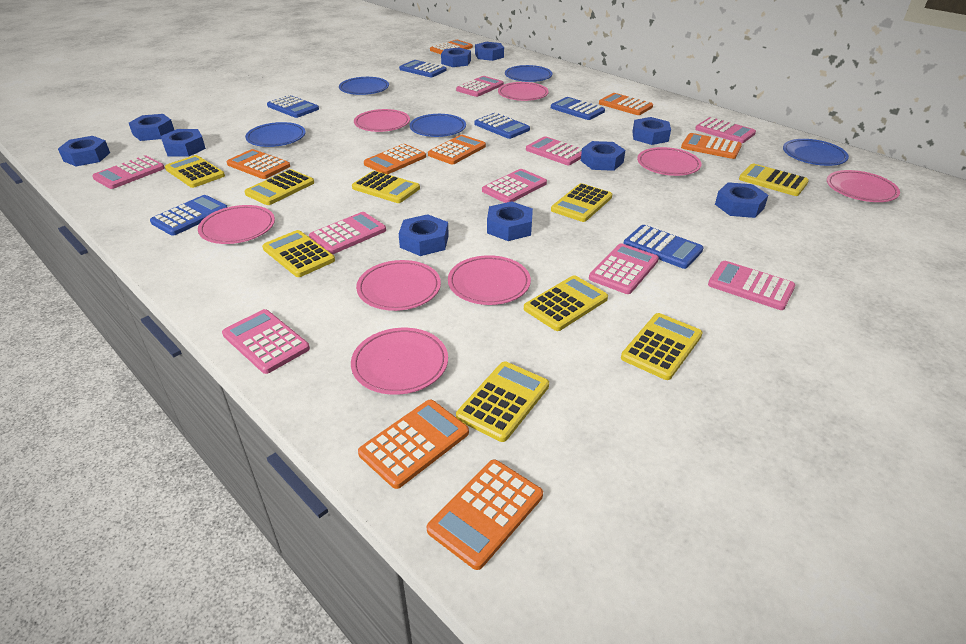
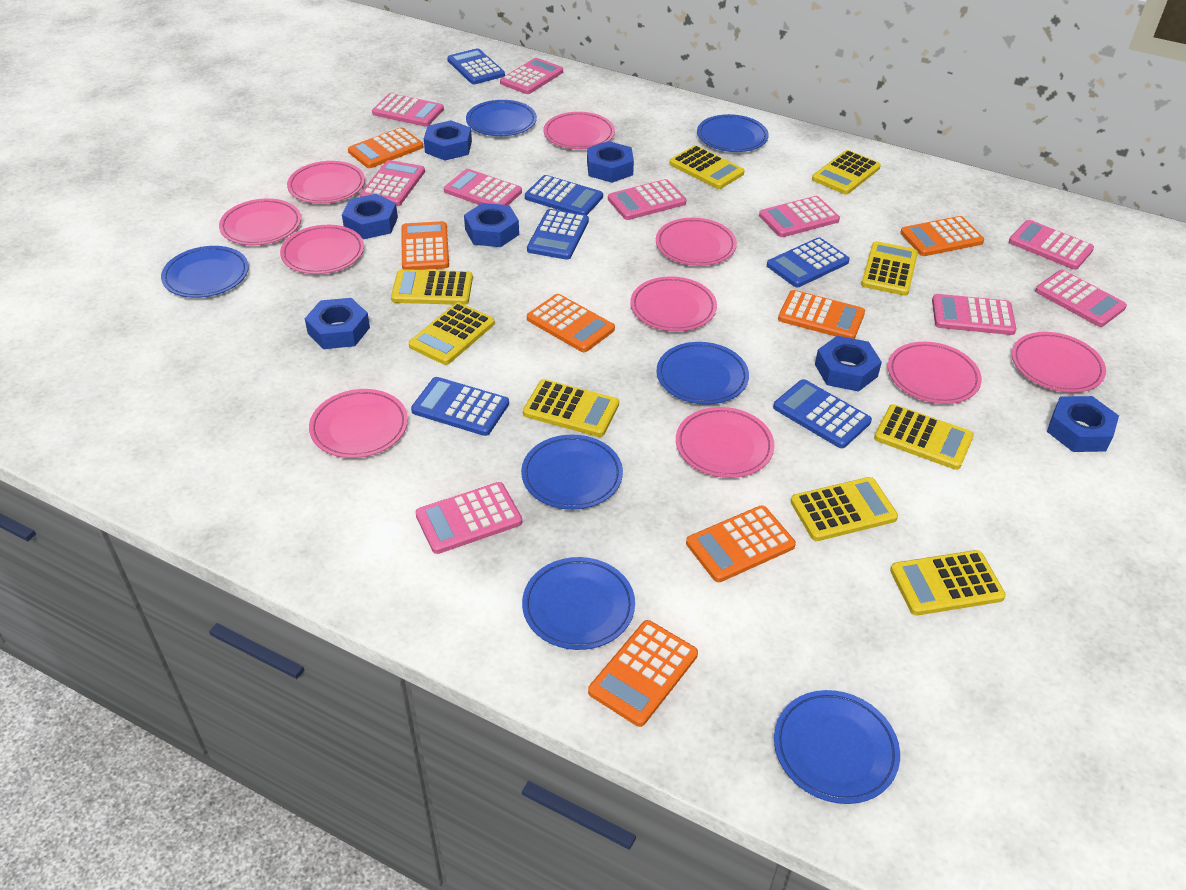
blue nut: [58,136,110,166] [129,114,174,141] [161,129,206,157] [399,214,449,256] [441,48,471,67] [475,42,504,61] [487,201,533,241] [581,141,625,171] [632,117,671,145] [715,182,768,218] = 10 -> [305,298,370,349] [342,194,398,239] [424,120,472,161] [464,203,519,247] [587,141,634,183] [815,336,882,392] [1047,396,1119,452] = 7
blue plate: [245,122,306,147] [339,77,389,95] [410,114,466,137] [505,65,552,82] [783,139,849,166] = 5 -> [161,246,249,298] [466,100,537,136] [521,434,623,510] [522,557,635,650] [656,342,749,405] [697,114,769,152] [774,690,900,804] = 7
orange calculator: [226,149,290,179] [358,400,469,489] [364,144,426,174] [427,459,543,570] [428,135,486,164] [430,40,473,54] [599,93,653,115] [681,133,742,159] = 8 -> [348,127,423,168] [401,221,449,270] [527,294,615,352] [588,620,698,727] [686,506,796,582] [778,290,865,339] [900,216,984,256] = 7
pink calculator: [92,155,165,189] [222,309,310,374] [309,212,386,254] [456,76,504,97] [482,169,547,203] [526,136,582,165] [589,243,659,294] [695,117,756,143] [708,261,795,310] = 9 -> [360,160,425,206] [372,93,444,127] [415,482,522,554] [444,169,522,205] [500,58,563,94] [608,179,686,220] [759,196,840,237] [932,294,1017,335] [1009,220,1094,270] [1035,270,1127,327] = 10
pink plate: [198,205,275,244] [351,328,448,395] [354,109,410,132] [356,260,441,311] [448,255,531,305] [498,82,549,101] [637,147,702,176] [827,170,900,202] = 8 -> [219,199,301,245] [280,225,364,274] [287,161,365,204] [309,389,408,458] [543,112,615,149] [630,276,717,332] [656,218,737,266] [676,407,774,478] [888,342,982,404] [1012,332,1106,393] = 10

